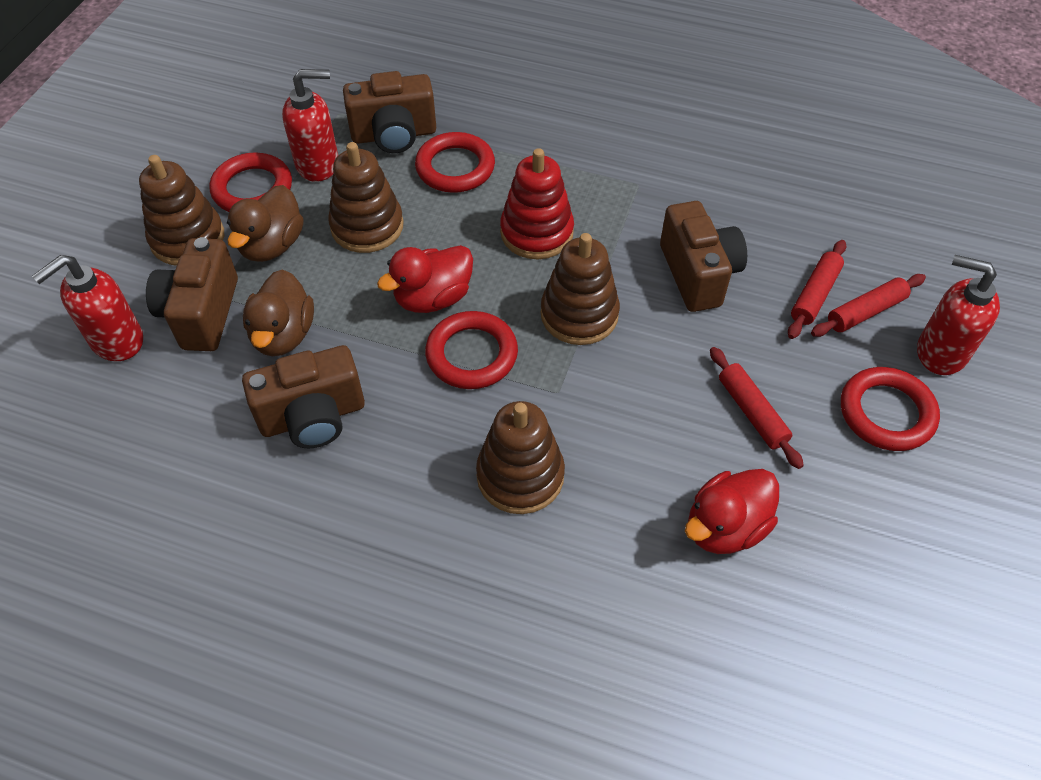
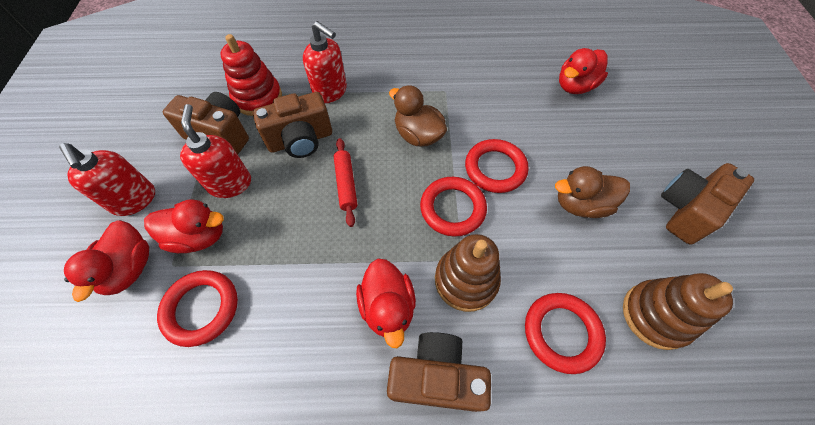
brown stacking toy: [139,155,224,266] [328,142,403,253] [476,401,565,514] [541,233,620,345] = 4 -> [435,234,501,312] [623,273,733,350] = 2
red duck: [377,245,473,313] [685,469,779,554] = 2 -> [64,220,149,302] [144,199,224,253] [356,258,416,348] [559,48,608,94] = 4
red rolling pin: [710,347,804,469] [788,240,846,339] [811,274,926,337] = 3 -> [334,138,357,227] = 1

